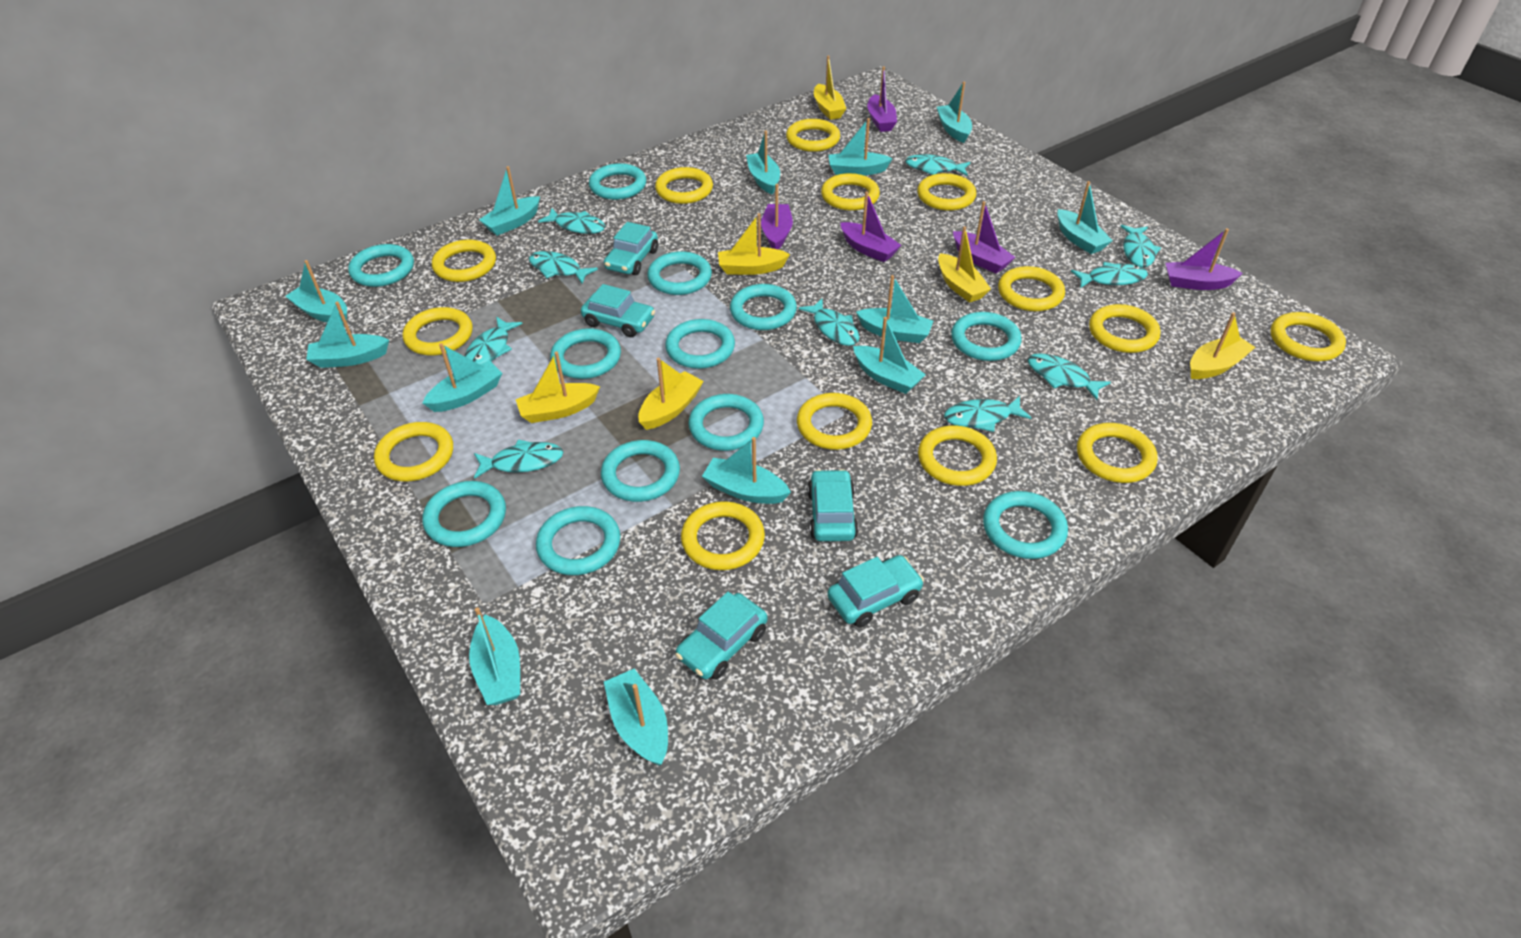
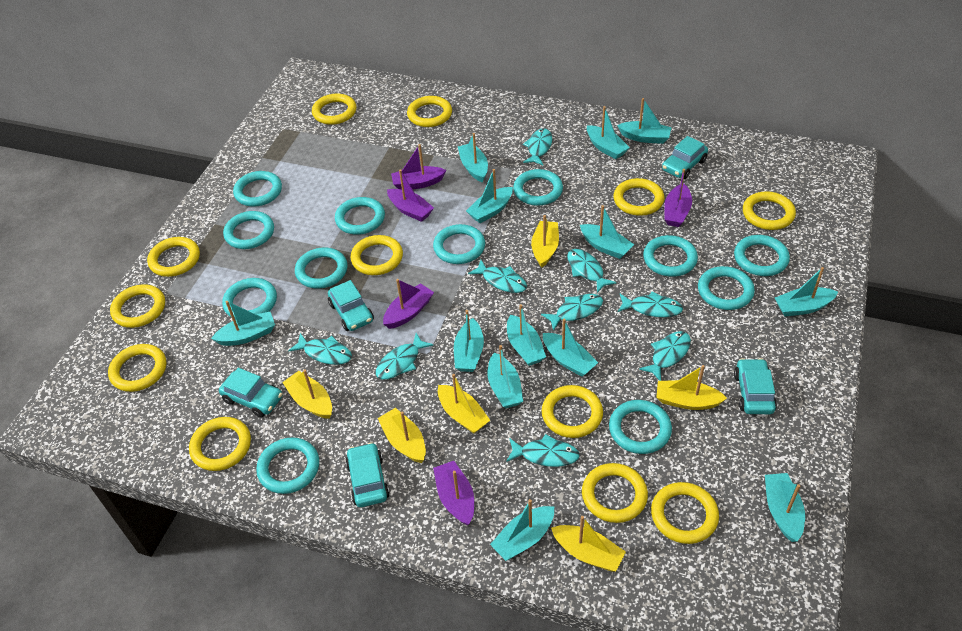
turquoise fish: [465,317,522,364] [474,439,563,479] [529,251,598,284] [538,208,605,234] [799,298,859,346] [905,154,970,176] [944,396,1032,432] [1028,353,1111,400] [1071,262,1148,288] [1120,225,1161,267] = 10 -> [288,333,352,365] [376,333,433,379] [468,260,527,293] [506,434,580,467] [523,128,552,166] [541,294,603,331] [567,249,617,293] [617,291,683,317] [639,331,691,381] = 9
yellow ring: [374,422,453,481] [403,307,473,356] [432,239,496,282] [655,167,713,204] [681,501,765,570] [786,119,840,152] [797,393,872,450] [821,173,880,211] [917,173,976,211] [918,426,997,486] [998,266,1065,311] [1077,423,1158,483] [1089,304,1160,353] [1271,312,1346,361] = 14 -> [108,344,166,392] [110,284,165,328] [147,237,200,277] [189,417,251,471] [312,93,356,125] [351,235,403,275] [407,96,452,127] [542,385,603,438] [582,463,648,523] [613,178,664,216] [651,482,719,544] [743,191,796,230] = 12

